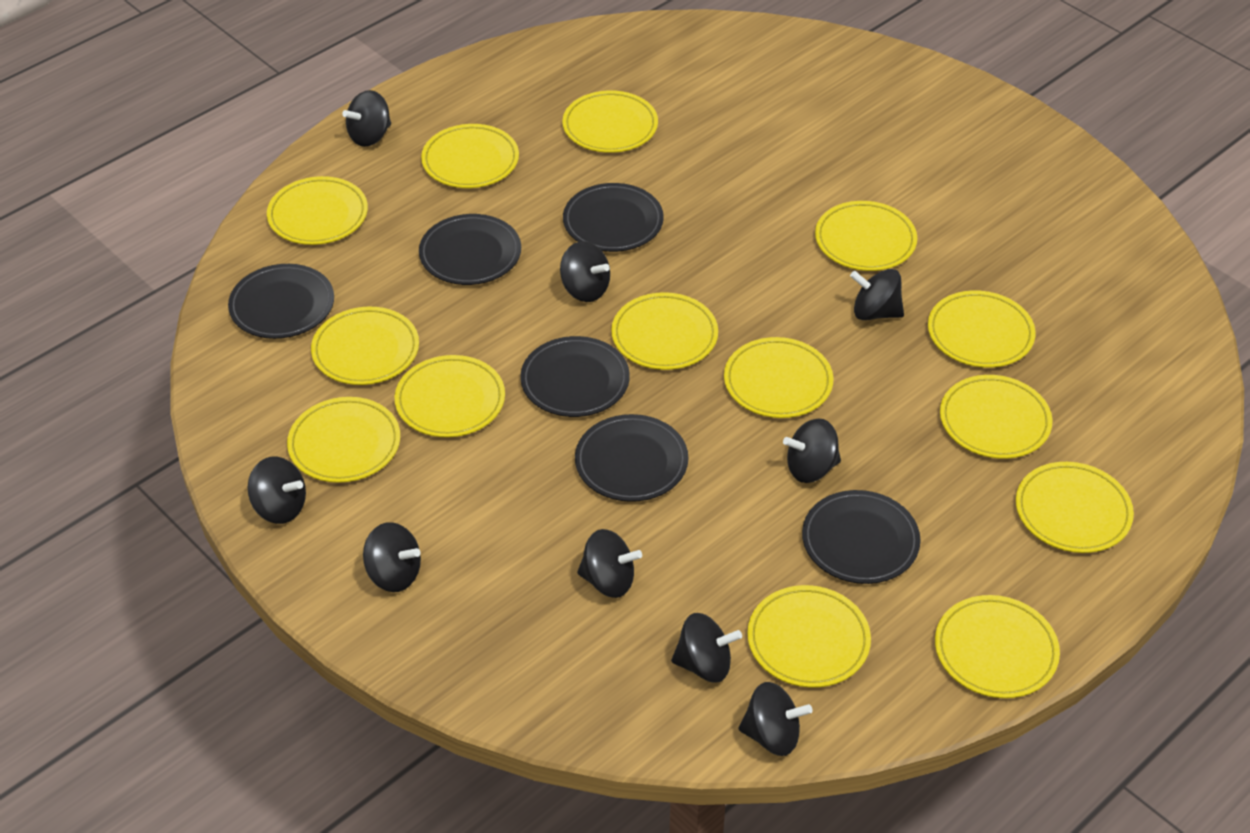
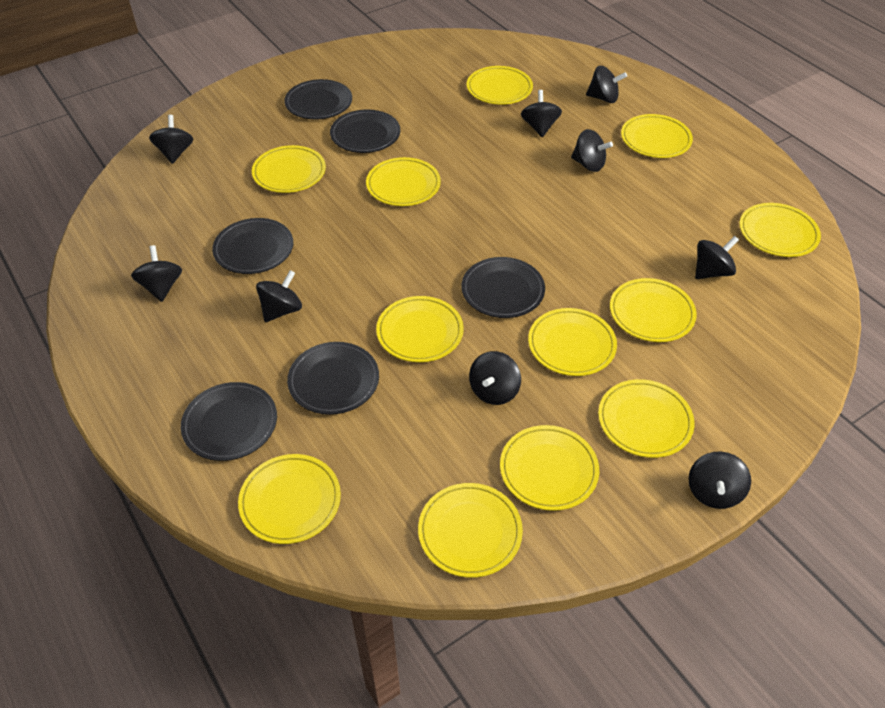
yellow plate: [267,176,368,245] [287,397,400,483] [311,307,419,385] [395,355,505,437] [421,124,519,188] [563,91,658,153] [611,292,718,370] [724,337,833,418] [747,585,871,688] [815,201,917,271] [928,290,1036,368] [935,595,1060,698] [940,375,1053,459] [1016,462,1134,553] = 14 -> [238,454,341,544] [252,145,326,193] [366,157,441,206] [376,296,464,362] [418,483,523,578] [467,66,533,105] [500,425,599,511] [528,308,617,376] [598,379,695,458] [610,278,697,342] [621,114,693,158] [740,203,821,257] = 12

